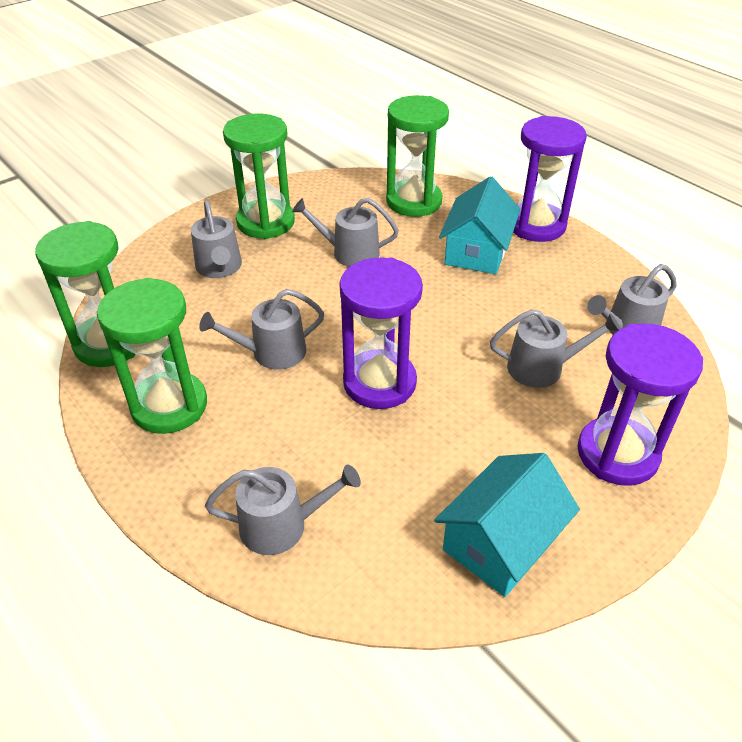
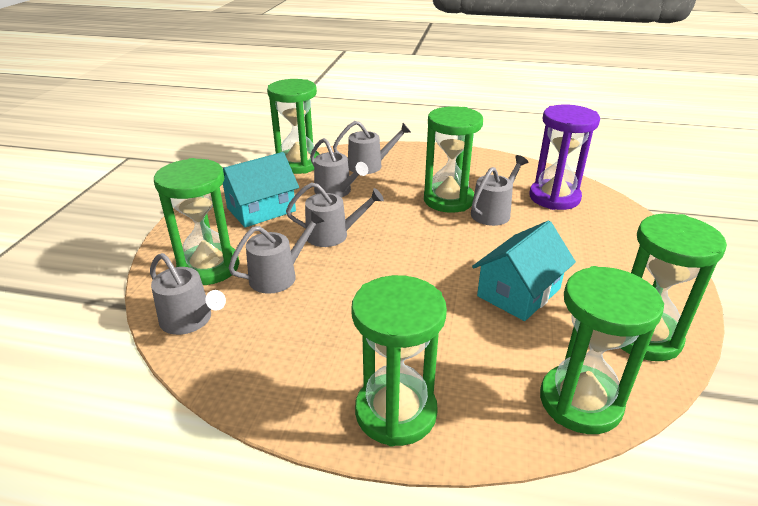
green hourglass: [35,221,135,367] [97,278,207,434] [223,114,295,239] [386,95,449,217] = 4 -> [154,158,239,285] [267,79,320,174] [351,275,447,447] [424,106,483,213] [540,266,664,434] [621,214,727,361] = 6
purple hourglass: [339,257,423,409] [513,116,587,242] [577,323,703,486] = 3 -> [529,104,600,210] = 1

